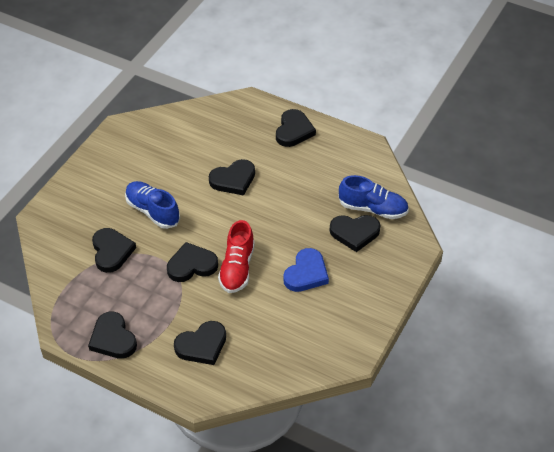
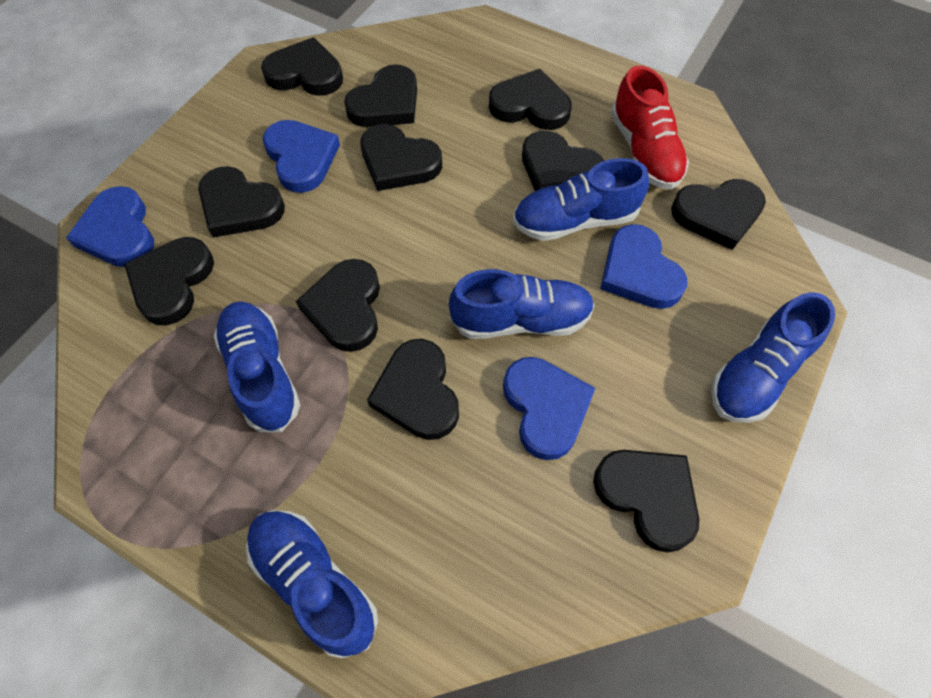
black heart: [88,312,137,359] [92,228,136,273] [167,242,218,282] [174,321,226,365] [209,159,255,196] [276,109,316,147] [330,215,380,252] = 7 -> [124,237,214,325] [198,166,285,237] [261,37,343,96] [296,259,380,352] [344,64,417,127] [360,124,442,191] [367,339,459,440] [489,69,572,130] [522,131,604,191] [593,450,699,553] [671,179,766,250] = 11
blue heart: [283,248,329,292] = 1 -> [66,186,154,267] [263,120,340,193] [503,357,595,460] [600,224,687,309] = 4
blue shoe: [125,181,180,229] [339,175,409,219] = 2 -> [214,301,300,432] [246,510,378,658] [449,269,595,339] [513,158,649,241] [711,292,835,423] = 5

